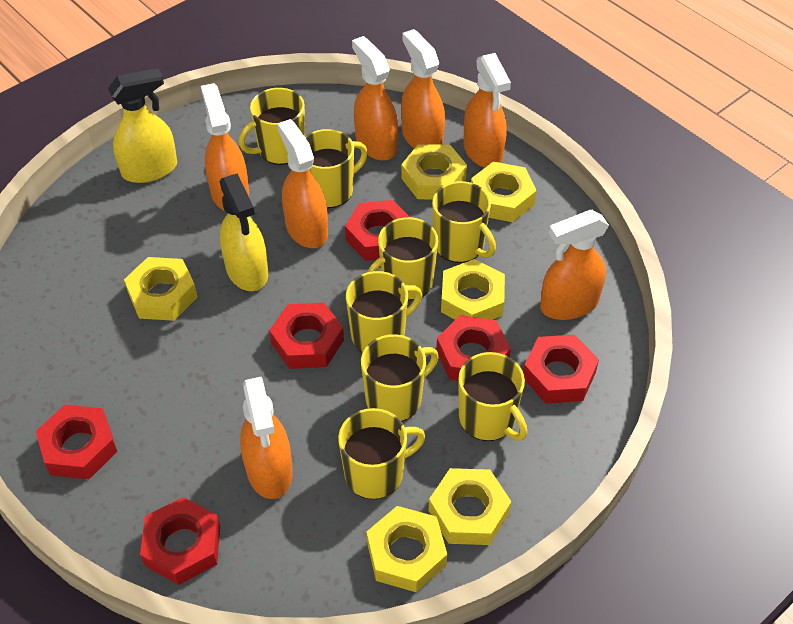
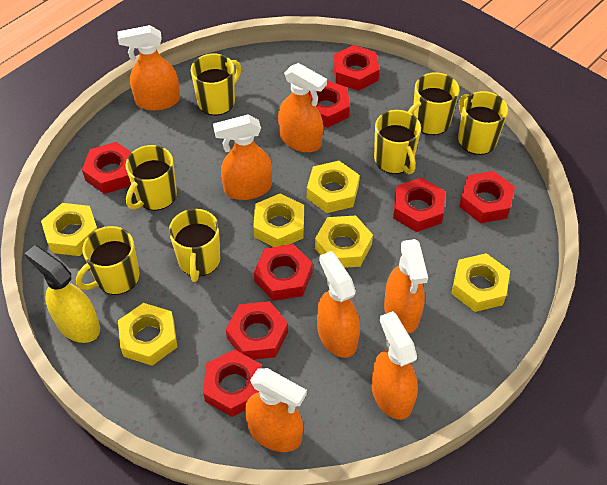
red nut: [36,405,117,479] [140,497,220,585] [269,303,344,369] [345,200,410,261] [436,315,511,381] [523,335,599,403] = 6 -> [82,142,132,194] [203,350,262,417] [226,301,288,360] [254,244,313,301] [309,80,350,128] [333,45,379,91] [393,177,445,232] [459,171,515,223] = 8
yellow mug: [239,88,305,165] [305,129,368,208] [338,408,426,499] [346,271,422,353] [361,334,439,422] [367,217,438,300] [432,181,496,263] [458,352,527,441] = 8 -> [76,226,139,295] [126,145,177,211] [169,209,221,282] [191,54,241,115] [374,110,421,174] [408,72,460,135] [458,91,508,155] = 7
yellow spray bottle: [108,68,177,183] [220,173,268,291] = 2 -> [25,245,100,343] = 1

